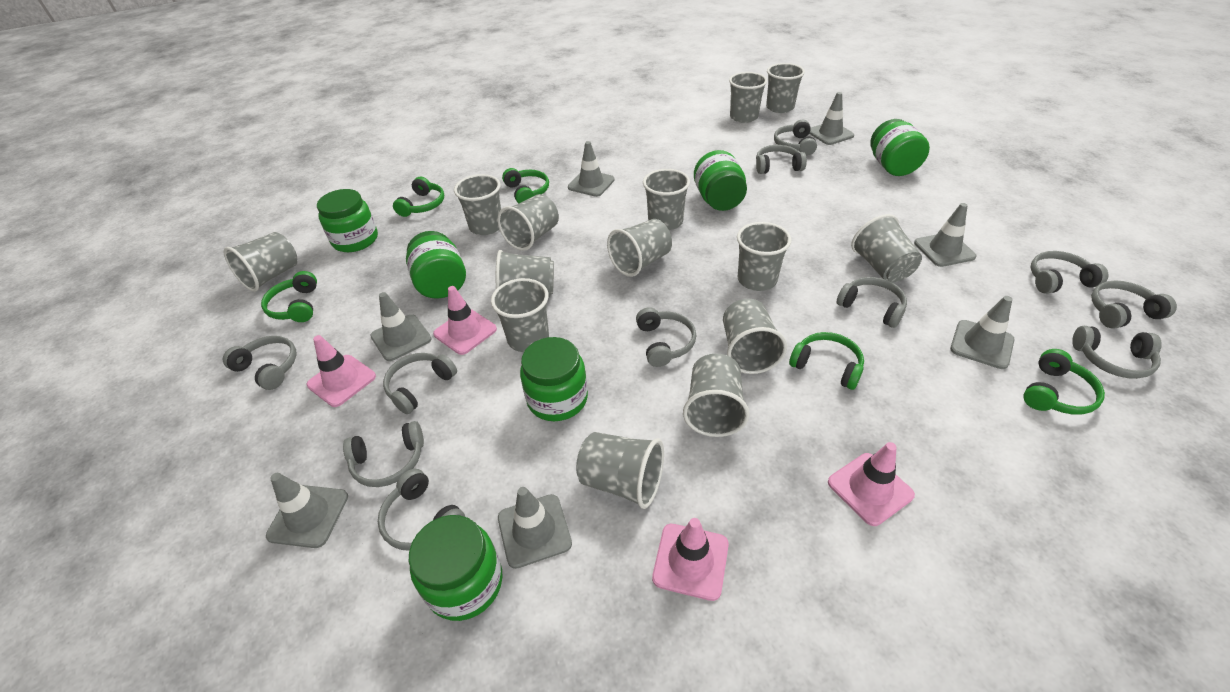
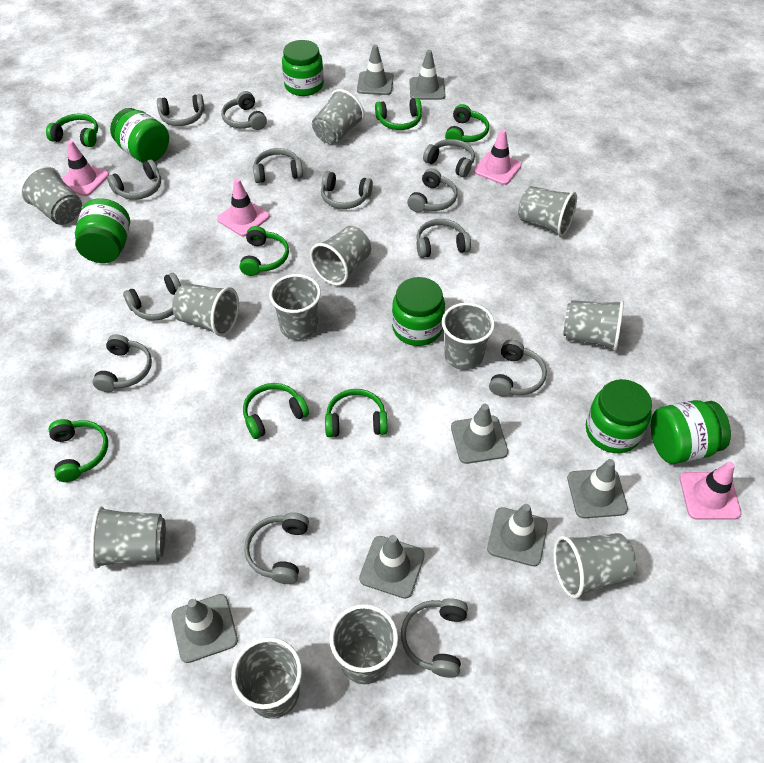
green headphones: [261,271,317,322] [393,177,444,217] [502,168,549,204] [789,332,864,390] [1023,349,1105,415] = 5 -> [46,113,98,147] [49,419,108,482] [239,226,289,276] [243,383,309,439] [325,389,388,437] [375,98,422,130] [445,104,489,142] = 7
grey cup: [224,232,297,292] [454,174,501,235] [491,278,549,352] [496,250,554,297] [498,194,559,251] [576,432,664,509] [607,219,672,277] [643,169,690,230] [683,354,749,437] [723,299,787,374] [729,72,767,123] [737,222,791,291] [766,63,805,113] [851,214,922,282] = 14 -> [20,166,82,225] [90,506,166,569] [172,283,239,337] [231,637,302,719] [269,274,321,340] [310,226,371,286] [312,89,365,145] [329,604,398,684] [442,302,495,370] [518,186,577,237] [553,533,636,599] [563,300,624,351] = 12
grey headphones: [223,336,297,390] [343,421,424,487] [378,469,465,551] [383,353,457,414] [636,307,696,367] [756,145,807,174] [774,120,817,156] [837,277,907,328] [1031,251,1108,294] [1072,326,1162,379] [1091,280,1177,329] = 11 -> [92,334,152,392] [107,159,161,200] [123,273,181,321] [157,94,205,126] [221,91,267,130] [244,512,309,584] [253,148,303,183] [321,171,373,209] [401,598,468,678] [407,168,458,212] [416,219,471,258] [423,139,475,177] [489,340,547,396] = 13

